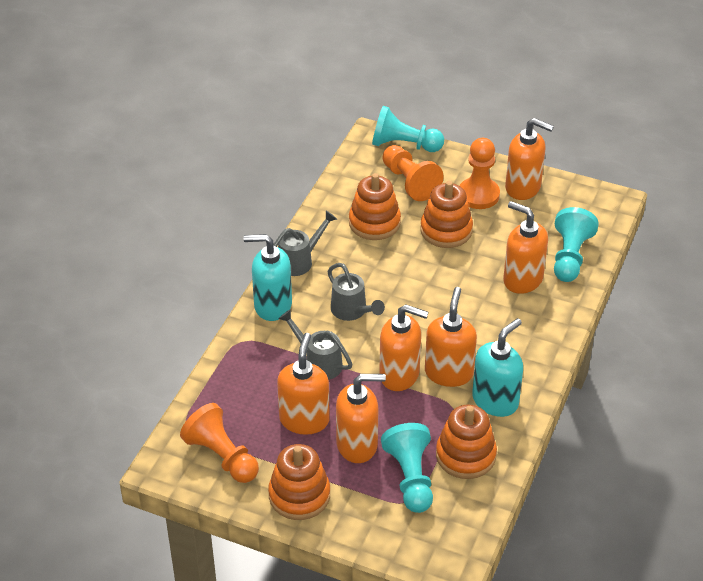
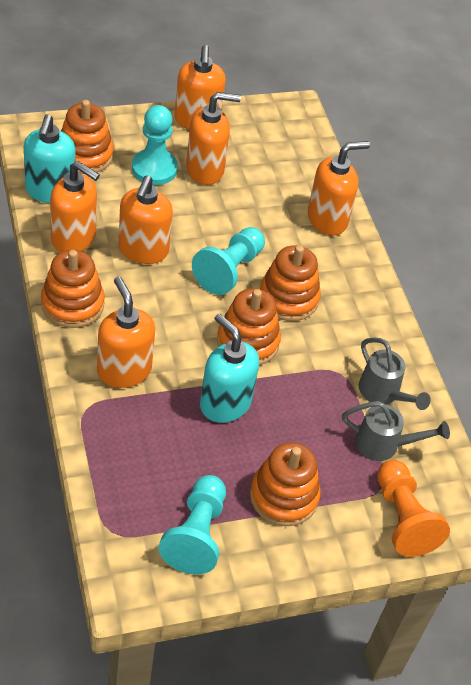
grey watering can: [273,211,337,276] [278,309,352,380] [327,263,385,321] = 3 -> [342,401,450,461] [359,337,431,410] = 2
orange pawn: [180,403,259,483] [382,145,444,201] [460,138,500,209] = 3 -> [377,460,450,557] = 1
orange stacking toy: [268,444,330,520] [349,173,401,240] [420,181,473,248] [436,405,497,479] = 4 -> [41,250,105,328] [61,100,114,174] [217,288,281,365] [250,442,321,526] [260,245,321,321] = 5

